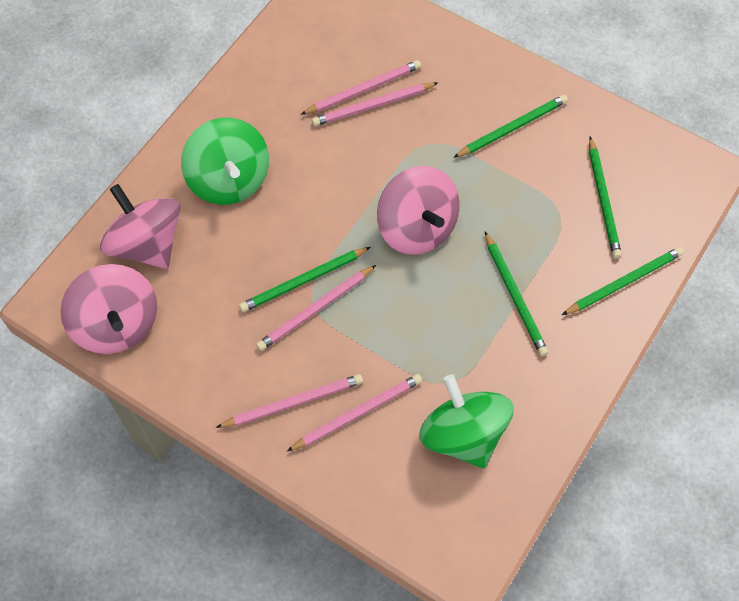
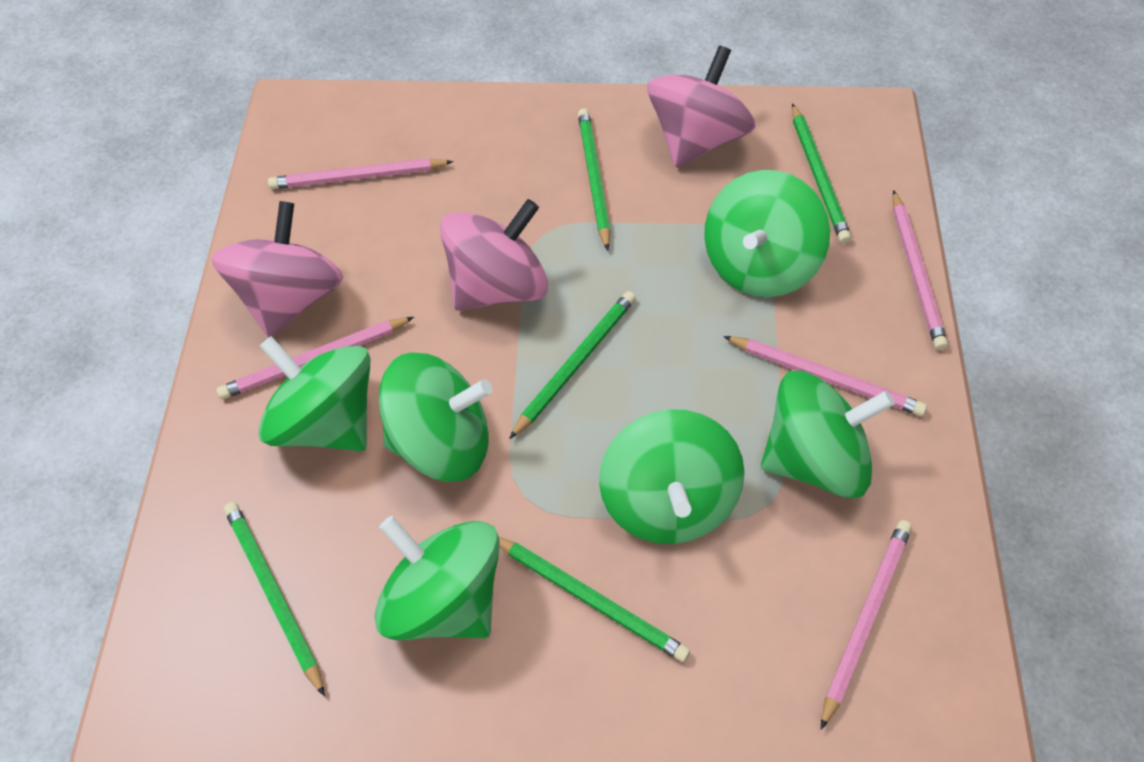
green spinning top: [181,118,269,205] [419,374,514,468] = 2 -> [258,336,371,451] [374,516,499,640] [379,352,492,482] [599,409,745,544] [704,170,830,297] [761,371,895,498] = 6

